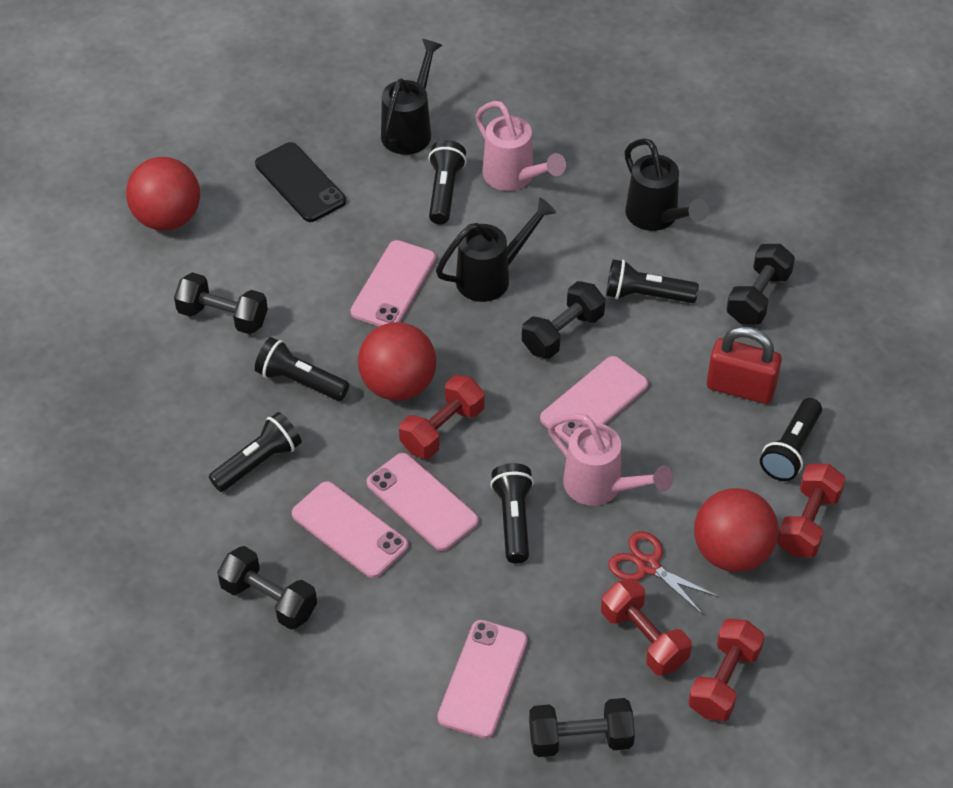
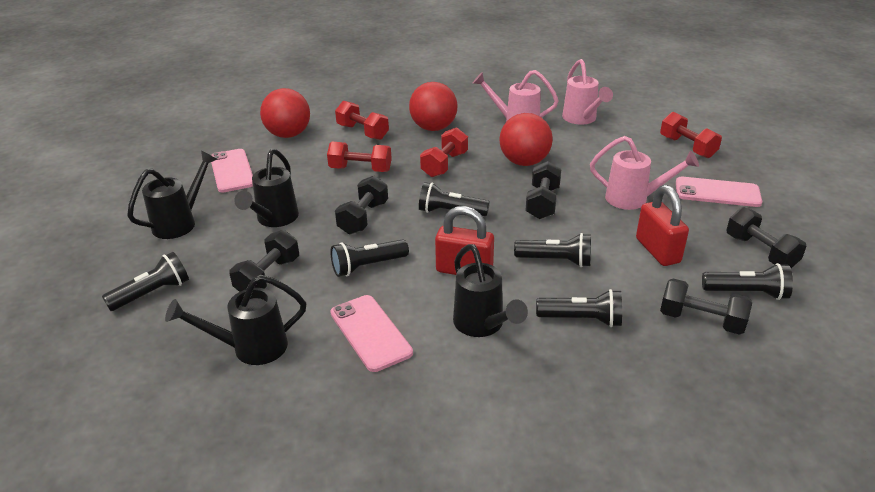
black phone: [255,142,346,222] = 1 -> none = 0
black watering can: [381,39,443,155] [436,197,556,302] [625,138,709,231] = 3 -> [127,151,217,239] [165,275,306,365] [234,149,299,227] [453,244,528,337] = 4
pink phone: [292,481,408,578] [351,240,436,326] [367,453,479,551] [437,620,528,739] [540,356,648,444] = 5 -> [211,149,253,193] [330,295,413,372] [676,177,762,207] = 3
pink watering can: [475,101,566,191] [548,413,673,506] = 2 -> [472,70,559,122] [562,59,613,125] [590,136,699,210] = 3
red padlock: [707,326,782,404] = 1 -> [435,206,494,275] [636,185,689,266] = 2
red scissors: [608,531,719,615] = 1 -> none = 0

